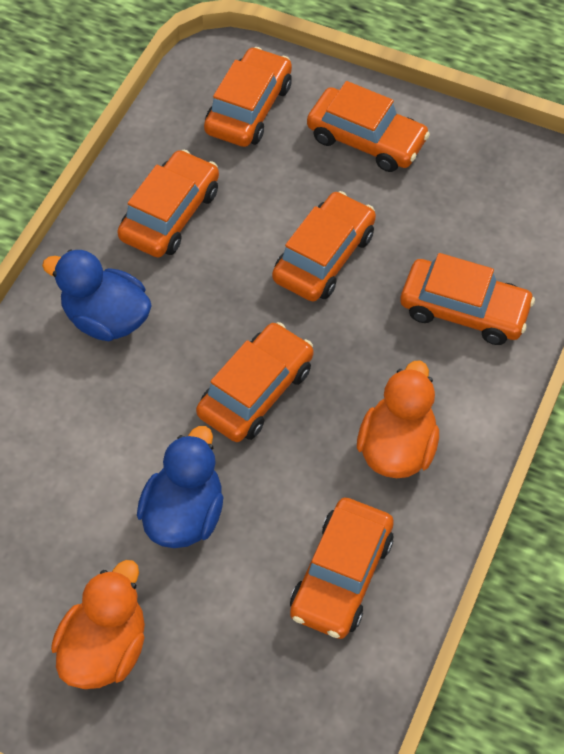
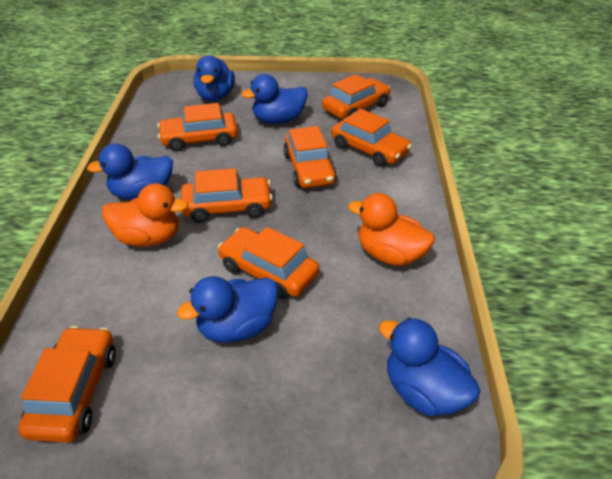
blue duck: [42,250,152,341] [137,426,223,548] = 2 -> [87,143,173,200] [177,276,278,343] [193,55,235,101] [241,74,308,124] [379,318,480,417] = 5

